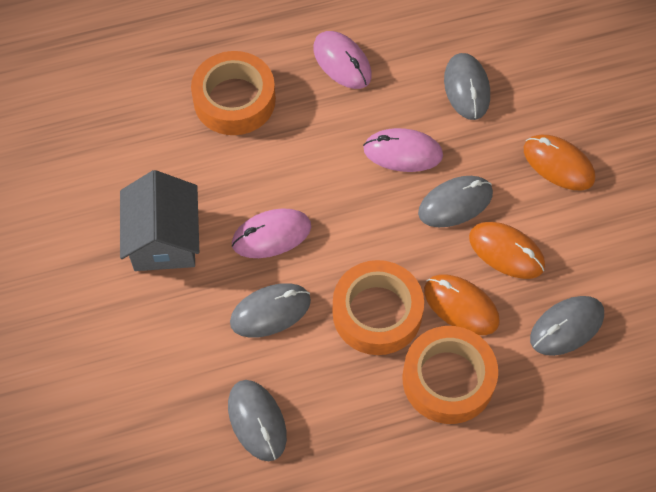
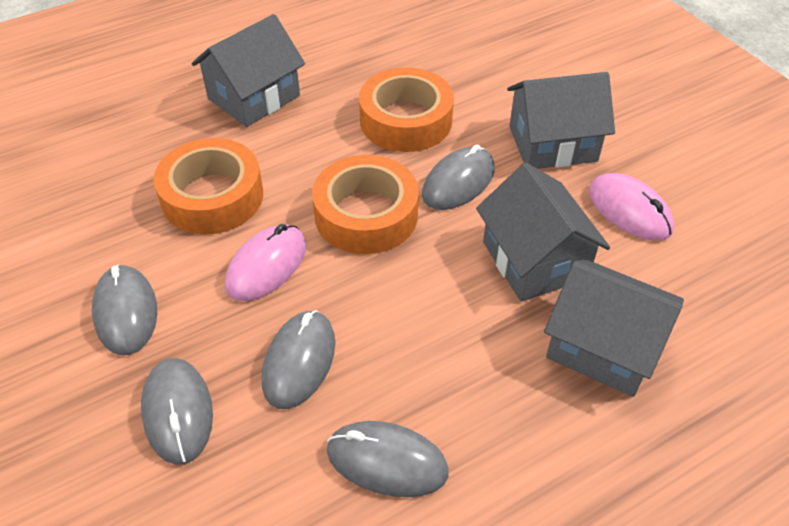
grey house: [120,170,199,271] = 1 -> [192,14,305,127] [476,163,610,302] [507,72,615,169] [544,259,684,397] = 4
orange mouse: [424,274,500,335] [469,222,545,279] [524,135,595,190] = 3 -> none = 0
pink mouse: [232,208,311,258] [313,31,372,89] [363,128,443,172] = 3 -> [225,224,306,301] [589,173,674,241] = 2

